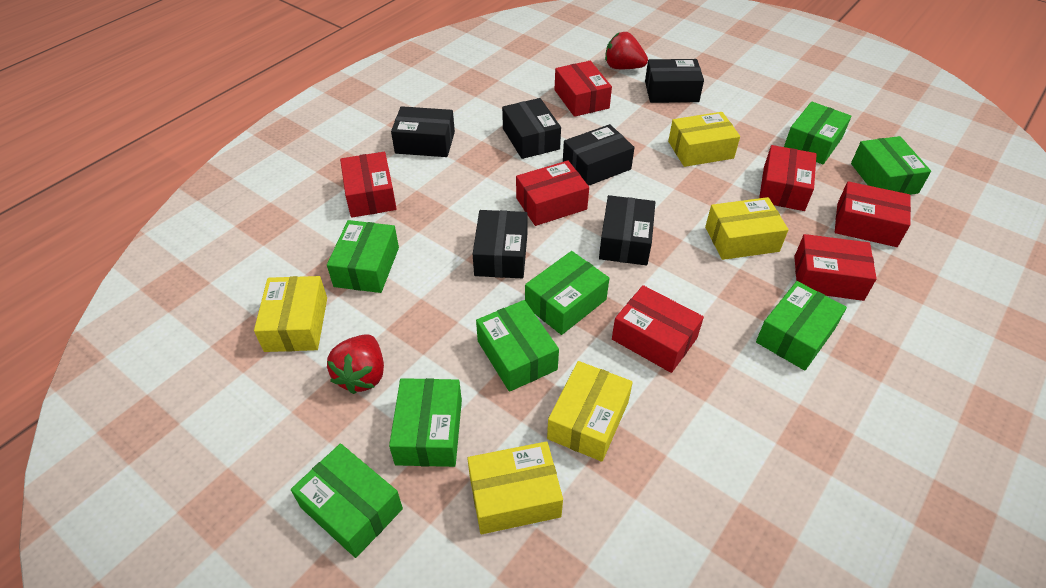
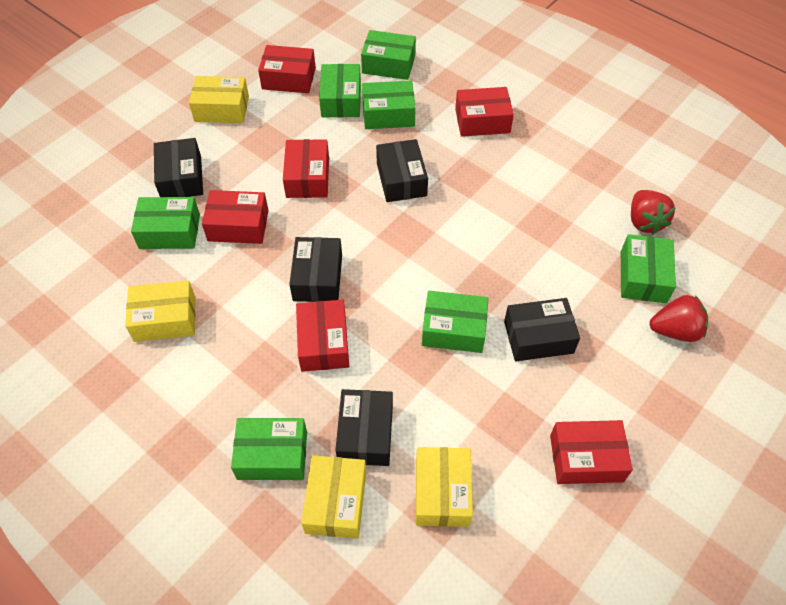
black box: [391,106,455,157] [473,210,528,278] [502,98,561,159] [563,124,635,186] [599,195,655,265] [645,59,704,103] = 6 -> [154,138,203,197] [289,237,342,302] [335,389,393,466] [376,139,428,202] [504,298,580,361] = 5
green box: [291,444,403,558] [327,220,399,293] [389,378,462,467] [476,300,559,392] [525,251,609,335] [756,281,847,370] [784,102,851,165] [851,136,931,195] = 8 -> [131,197,200,249] [231,418,307,480] [319,64,361,118] [361,30,416,80] [362,81,416,129] [422,291,489,353] [621,234,676,303] = 7
red box: [340,152,397,218] [516,160,589,226] [554,61,612,117] [612,285,704,373] [759,145,817,211] [794,234,877,301] [835,181,911,247] = 7 -> [202,190,269,244] [258,45,316,93] [283,139,329,198] [296,300,349,372] [455,87,514,137] [550,420,633,484] = 6
yellow box: [254,276,327,352] [467,441,563,534] [547,361,633,462] [668,112,740,167] [705,197,788,260] = 5 -> [125,280,196,342] [189,76,249,123] [301,455,366,539] [416,447,473,527] = 4

